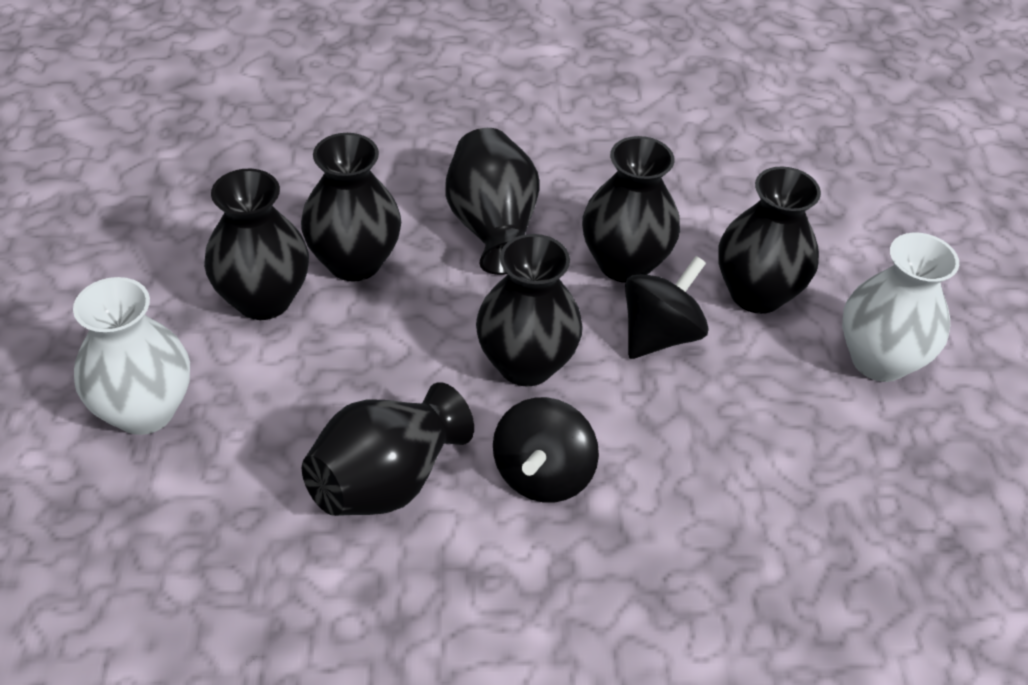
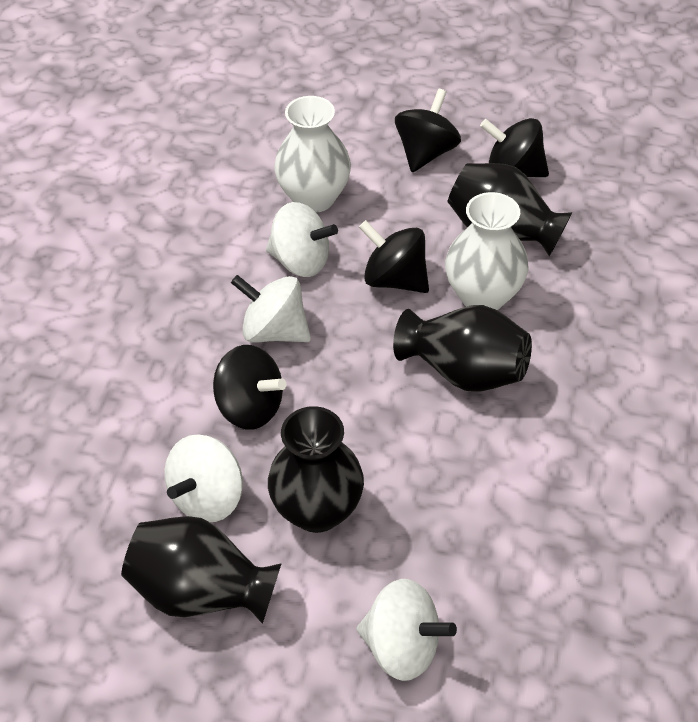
black spinning top: [493,397,599,503] [625,256,709,359] = 2 -> [213,345,286,430] [359,220,429,293] [395,89,461,172] [480,118,549,177] = 4
black vase: [204,169,309,320] [301,133,401,282] [302,382,474,516] [445,128,539,275] [476,234,583,386] [582,136,680,283] [718,166,821,314] = 7 -> [121,516,282,624] [268,406,364,533] [393,305,532,392] [448,163,573,256] = 4
white spinning top: none = 0 -> [164,434,243,522] [231,275,311,342] [266,202,338,277] [356,579,457,681] = 4

